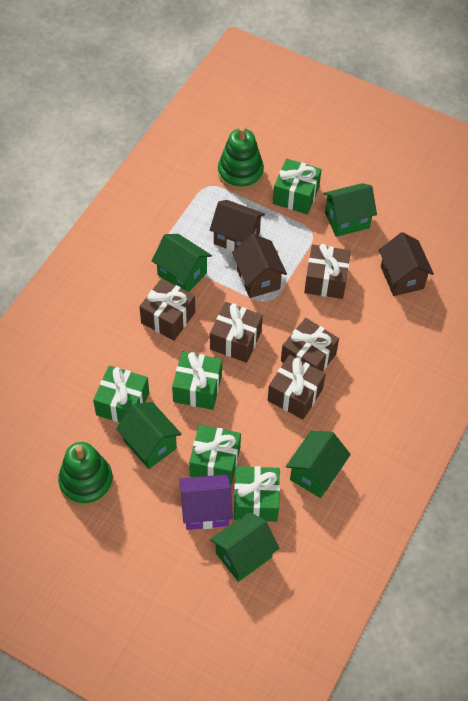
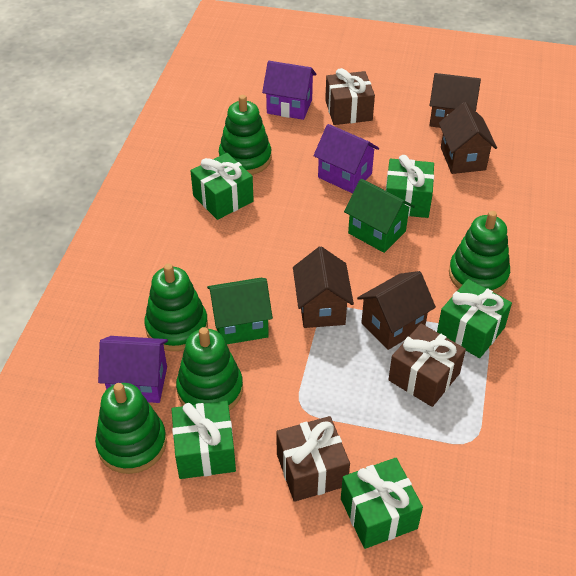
brown gift: [139,278,195,341] [210,302,263,363] [268,355,326,420] [281,318,339,372] [304,244,351,299] = 5 -> [276,416,350,502] [325,68,375,125] [388,323,466,407] = 3
brown house: [210,200,265,252] [232,234,287,298] [379,232,434,296] = 3 -> [293,247,354,328] [357,271,436,350] [429,73,481,128] [439,102,497,174] = 4
green house: [116,402,182,469] [152,234,212,292] [210,512,279,582] [286,431,351,498] [323,183,377,237] = 5 -> [207,278,273,344] [344,179,415,253] = 2
green stacking toy: [58,442,113,506] [218,127,264,191] = 2 -> [95,383,167,474] [144,264,208,351] [176,327,243,411] [219,95,272,175] [449,211,510,294] = 5
purple house: [179,474,233,530] = 1 -> [98,336,168,403] [262,61,317,120] [313,124,379,193] = 3

